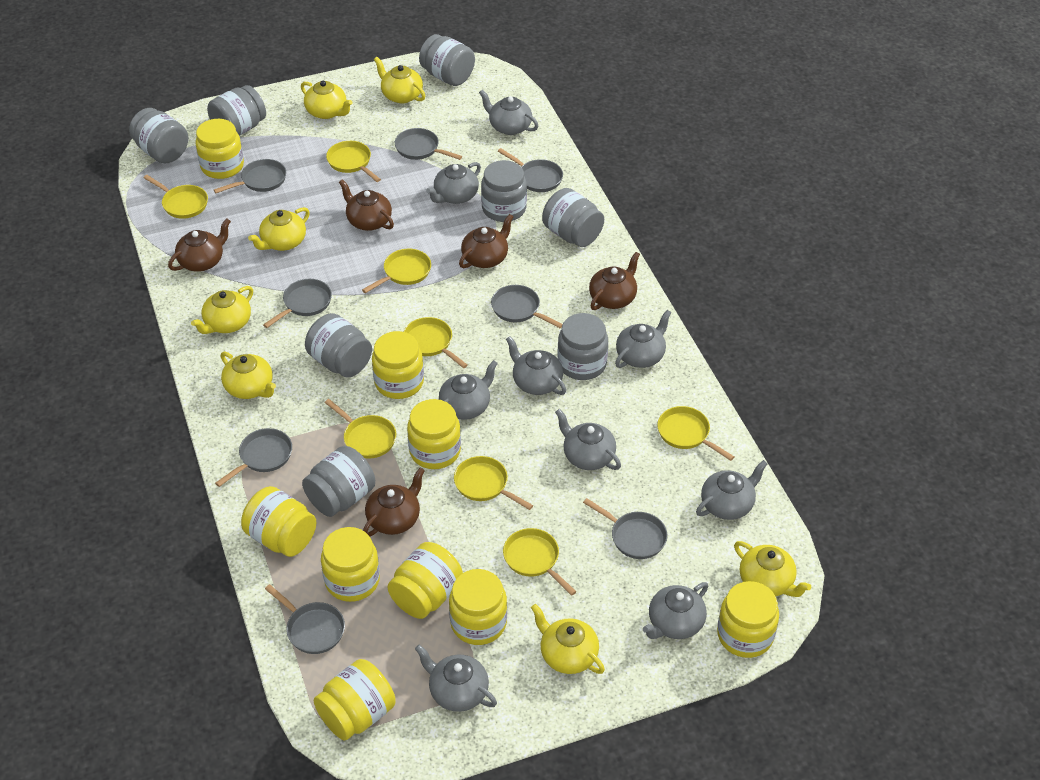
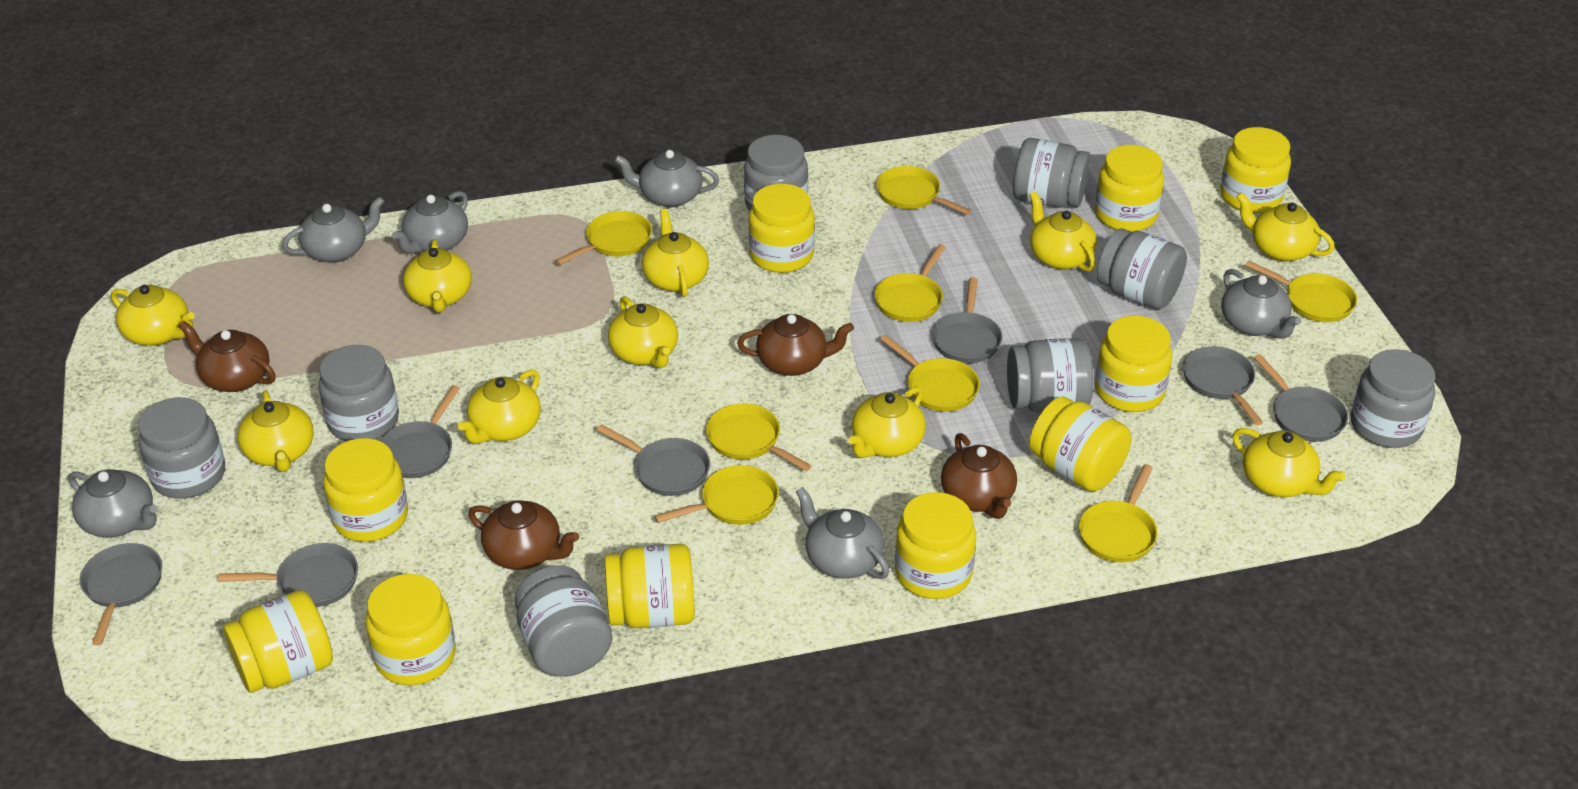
brown teapot: [168,219,231,272] [339,179,394,231] [363,468,425,536] [459,214,514,268] [589,252,640,310] = 5 -> [178,321,276,392] [468,500,579,570] [737,314,854,376] [941,433,1017,519] = 4
grey pan: [214,159,286,193] [215,428,292,487] [263,279,332,328] [265,584,345,654] [395,128,462,160] [491,285,563,328] [498,148,563,192] [583,498,668,559] = 8 -> [80,543,162,646] [218,543,358,607] [380,385,460,478] [597,424,710,496] [932,277,1002,363] [1183,346,1263,425] [1254,354,1348,442] = 7
grey teapot: [415,645,497,712] [426,162,481,204] [439,360,498,420] [479,90,538,135] [506,336,566,395] [555,409,621,470] [615,310,672,368] [643,582,708,639] [696,460,767,520] = 9 -> [68,469,158,537] [282,196,384,263] [392,191,468,254] [614,150,719,207] [795,487,889,579] [1221,269,1301,339] = 6
yellow jar: [196,119,244,179] [241,486,317,557] [314,659,396,741] [321,527,380,602] [372,331,424,399] [387,542,463,619] [407,399,461,469] [449,569,507,645] [717,581,779,658] = 9 -> [223,590,333,693] [323,438,408,542] [366,574,456,685] [605,544,695,628] [748,184,815,273] [895,492,976,599] [1029,396,1131,492] [1095,145,1164,232] [1095,316,1172,412] [1220,127,1291,213] = 10
yellow teapot: [191,286,253,334] [221,352,276,399] [248,207,310,251] [301,81,353,119] [374,57,425,103] [531,604,605,674] [734,541,811,597] = 7 -> [111,285,195,346] [237,390,314,472] [403,239,472,312] [458,369,541,444] [608,296,678,368] [642,209,709,297] [849,386,926,458] [1029,191,1097,272] [1233,428,1346,497] [1236,192,1335,262] = 10

